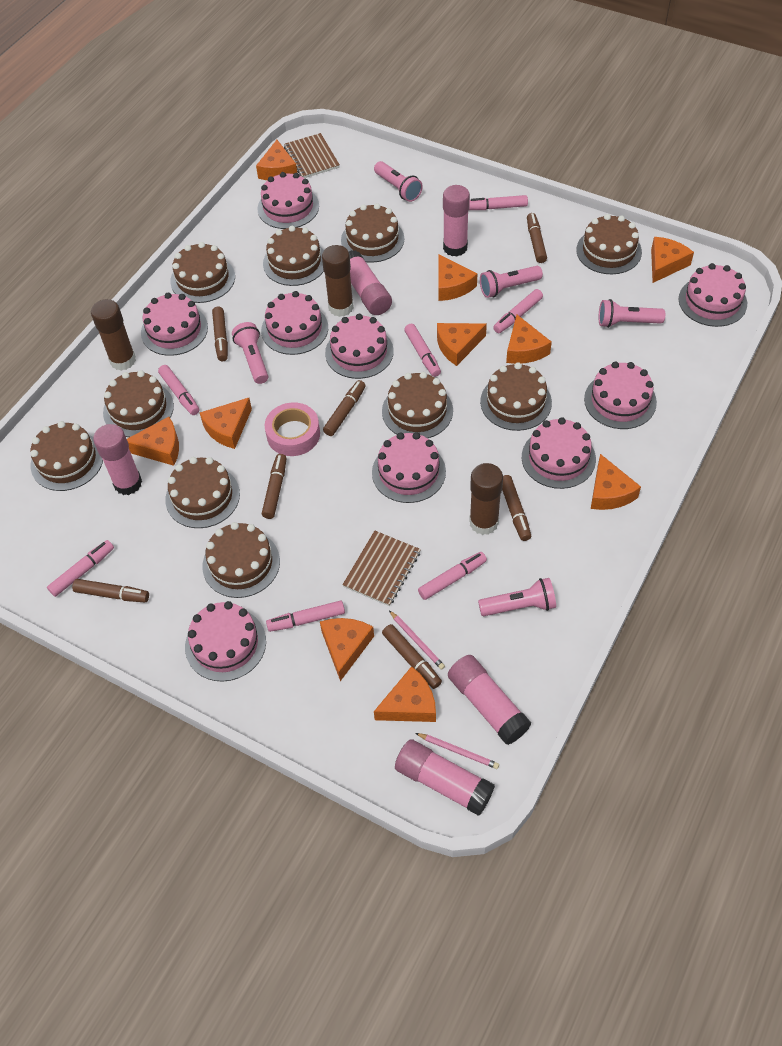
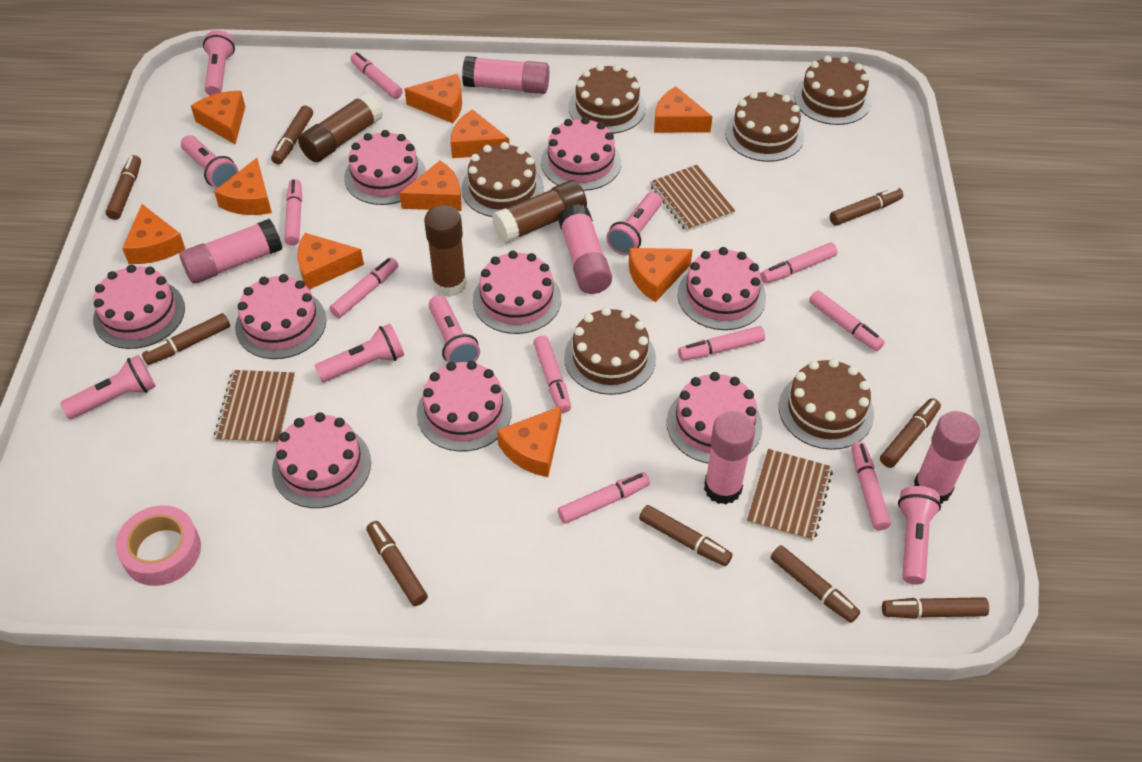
brown cake: [30,421,103,491] [103,370,174,437] [165,457,240,528] [170,242,235,303] [202,522,280,598] [263,226,324,286] [341,203,404,262] [382,372,453,438] [480,362,552,431] [576,214,642,274] = 10 -> [461,142,544,217] [564,307,656,395] [568,64,646,134] [725,90,804,162] [779,359,874,450] [794,56,871,125] = 6
brown marker: [72,579,149,602] [212,307,228,361] [262,454,287,519] [323,380,366,436] [382,624,442,689] [502,475,531,541] [527,213,547,263] = 7 -> [106,155,141,220] [142,313,230,365] [271,105,313,165] [366,521,428,606] [639,505,733,566] [771,545,860,623] [830,187,903,226] [880,398,941,468] [882,597,989,619] = 9
brown notebook: [284,133,340,178] [342,530,421,606] = 2 -> [214,370,295,444] [650,165,735,232] [747,449,833,542] = 3
pink flashlight: [232,322,268,384] [374,161,423,202] [478,578,556,616] [480,266,543,298] [599,299,665,328] = 5 -> [60,355,156,419] [181,135,238,189] [203,30,235,96] [315,324,404,382] [429,295,480,363] [606,192,662,256] [898,486,941,585] = 7
pink marker: [47,540,114,597] [158,365,200,415] [266,601,345,632] [404,324,441,377] [418,552,487,600] [469,195,528,210] [493,289,543,333] = 7 -> [284,179,302,246] [329,257,398,318] [351,52,403,99] [533,335,571,413] [558,472,650,524] [678,326,765,361] [761,242,838,284] [809,290,885,351] [851,442,891,530] = 9
pink pencil: [389,610,445,670] [416,733,499,769] = 2 -> none = 0

